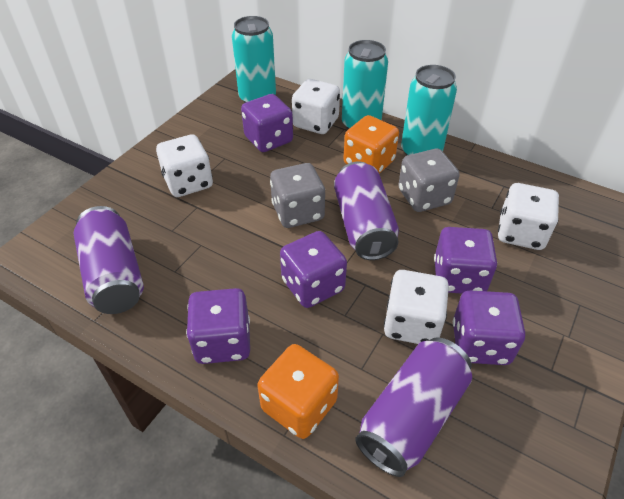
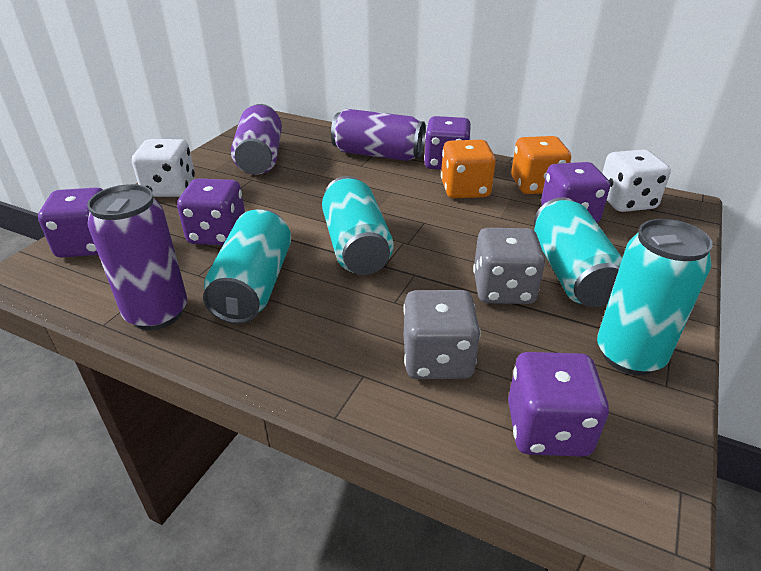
turquoise can: [232,16,276,103] [342,40,388,129] [401,65,457,156] = 3 -> [203,209,291,324] [322,176,394,275] [534,197,622,307] [597,219,713,375] = 4
white dice: [156,134,213,197] [292,79,340,134] [384,270,449,344] [498,183,559,250] = 4 -> [132,139,195,197] [602,150,671,212] = 2

